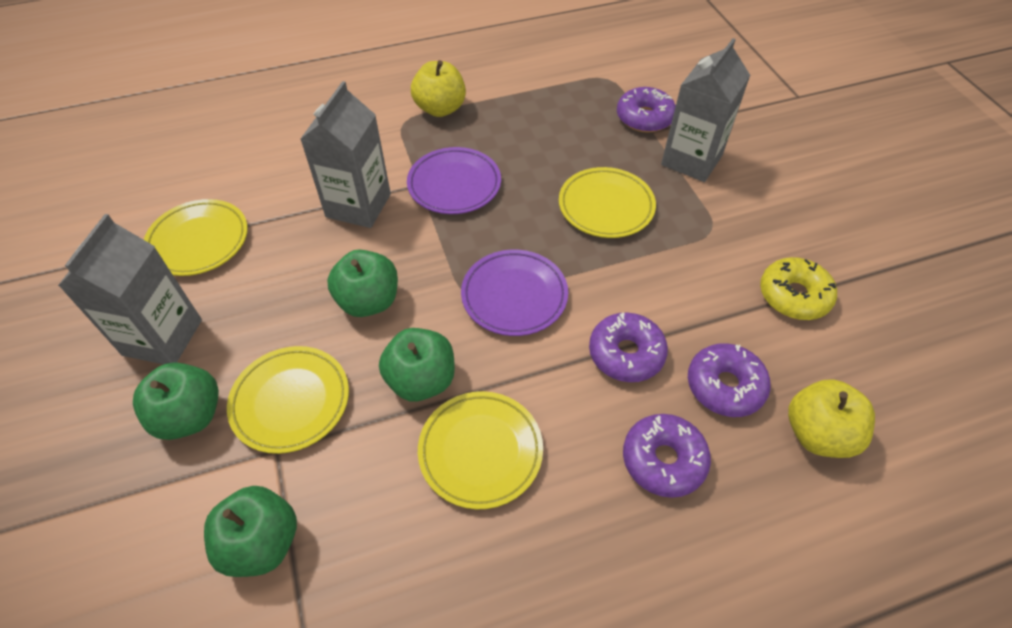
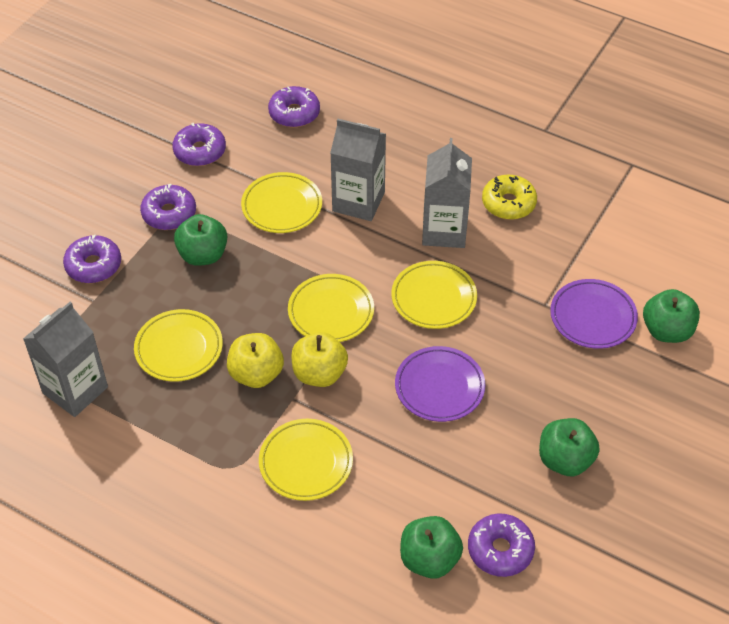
purple donut: [589,313,668,382] [617,87,676,133] [623,414,711,498] [688,343,771,417] = 4 -> [63,235,121,283] [140,184,196,230] [172,123,226,166] [268,86,320,127] [468,513,535,577] = 5
yellow plate: [144,199,248,276] [227,346,349,454] [418,391,543,509] [559,167,656,238] = 4 -> [134,309,223,382] [241,172,322,233] [259,419,353,501] [288,274,374,342] [391,261,477,329] = 5

